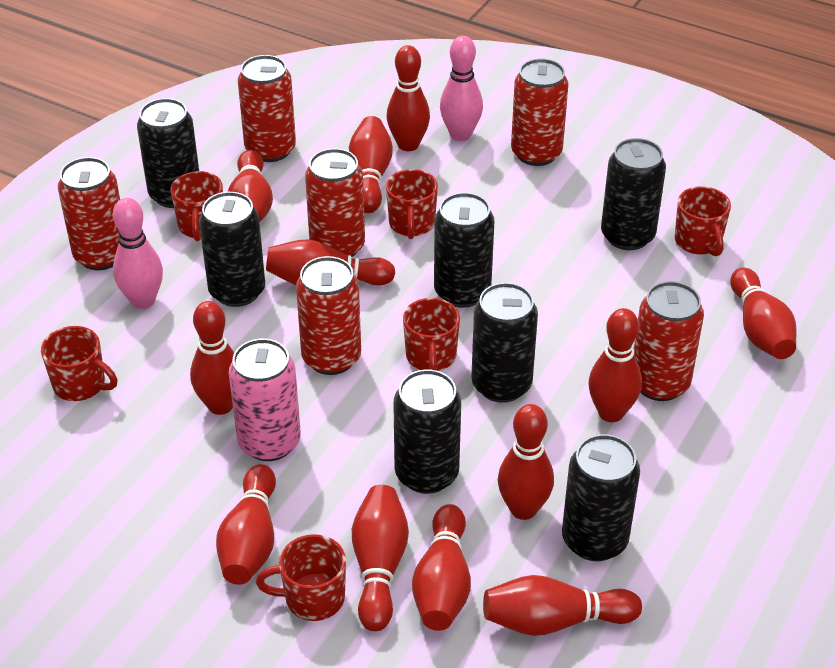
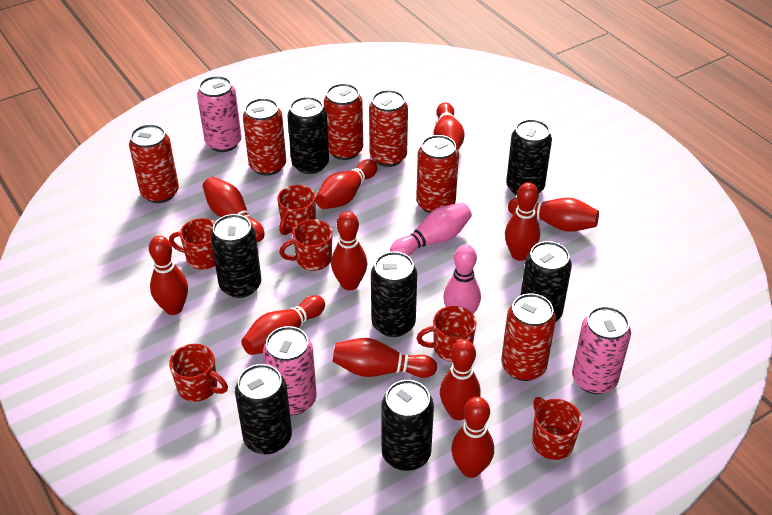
pink can: [229,338,301,461] = 1 -> [197,76,242,152] [263,326,317,415] [572,306,631,394] = 3
red bowling pin: [190,301,234,415] [216,464,276,585] [228,150,273,223] [266,239,396,286] [349,116,393,213] [352,485,409,632] [386,45,430,151] [412,504,471,631] [483,575,642,636] [498,404,554,520] [588,308,642,422] [730,268,797,359] = 12 -> [149,236,188,315] [203,177,265,242] [241,295,325,355] [316,159,377,209] [331,211,367,290] [332,338,437,378] [433,102,465,150] [440,339,481,420] [451,397,494,478] [505,182,540,261] [508,198,599,232] = 11

